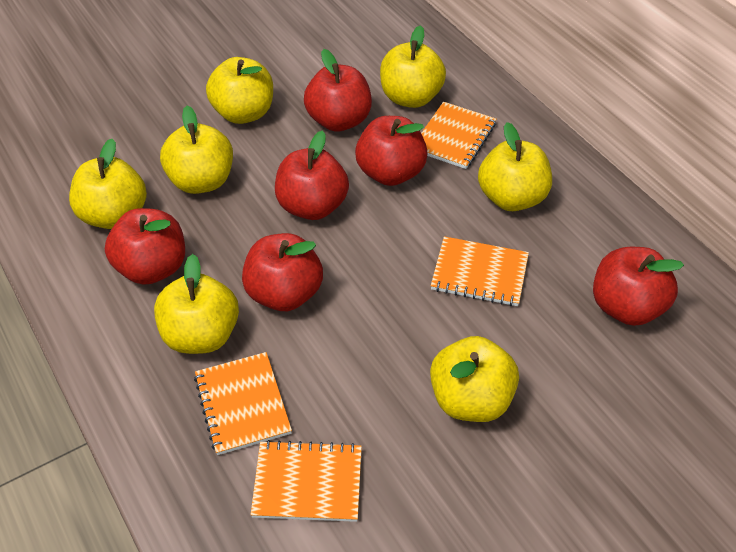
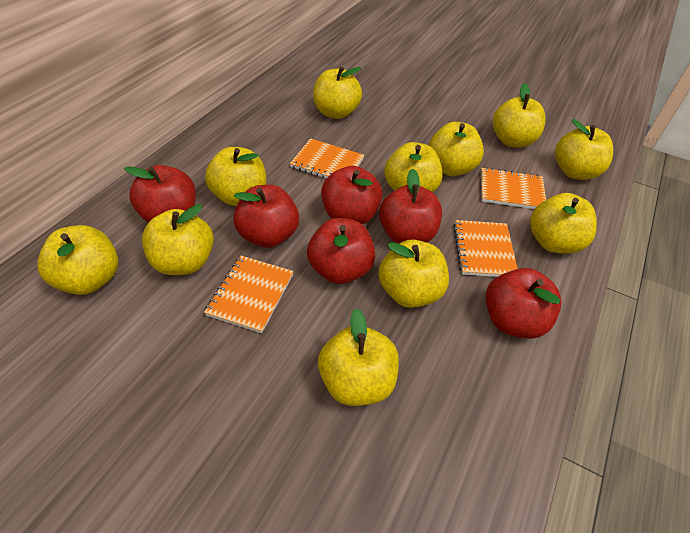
yellow apple: [69,139,147,229] [154,254,239,354] [160,105,233,194] [206,57,273,124] [380,25,446,108] [430,336,519,422] [478,122,552,211] = 7 -> [37,225,118,295] [142,204,214,275] [205,147,266,206] [313,67,362,119] [318,308,399,406] [378,240,449,308] [384,142,443,193] [428,122,484,176] [493,83,546,148] [530,193,597,254] [555,119,613,180] = 11

